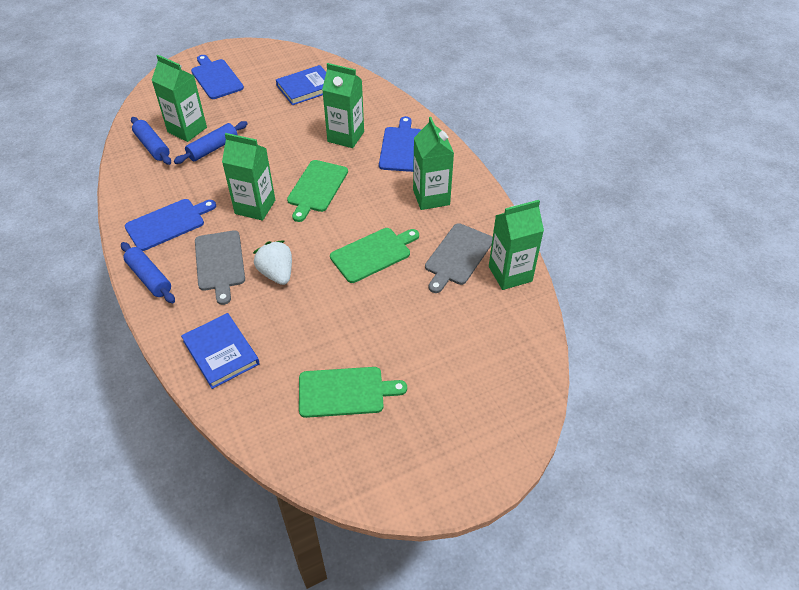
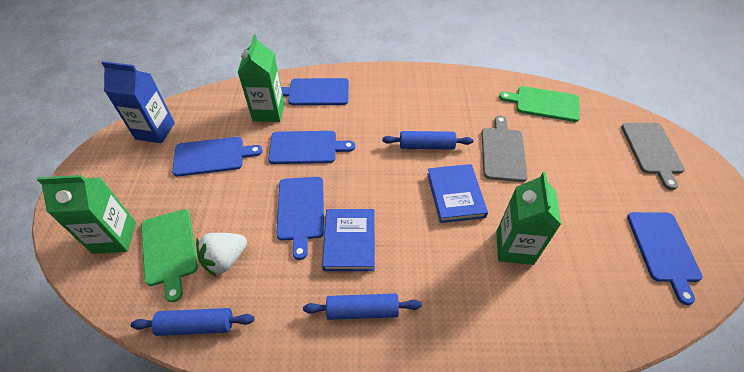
blue carton: none = 0 -> [101,61,175,143] = 1
blue cutting board: [125,199,216,251] [191,55,244,99] [379,116,421,172] = 3 -> [172,137,263,177] [268,131,355,164] [276,177,324,260] [281,78,349,105] [627,212,703,305] = 5
green carton: [151,55,207,142] [222,133,275,221] [322,63,364,148] [413,117,454,210] [489,200,544,290] = 5 -> [37,175,136,254] [238,34,285,122] [496,172,561,265] = 3
green cutting board: [287,160,348,222] [299,367,407,418] [330,228,419,283] = 3 -> [141,209,198,302] [499,86,580,122] = 2

